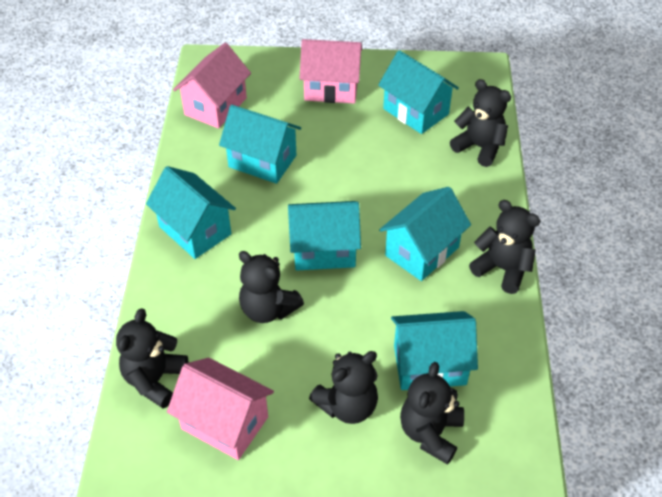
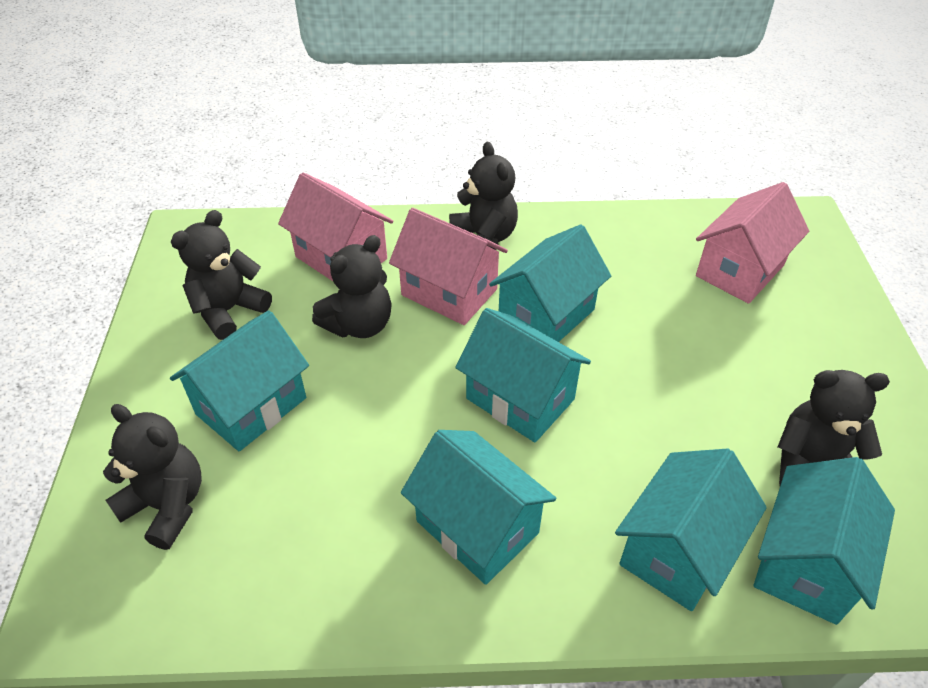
black teddy bear: [116,308,188,408] [239,251,304,323] [309,351,378,424] [400,362,464,465] [450,79,511,167] [469,200,540,294] = 6 -> [103,404,202,550] [171,210,272,340] [312,235,392,338] [449,141,518,250] [778,370,890,486] = 5

